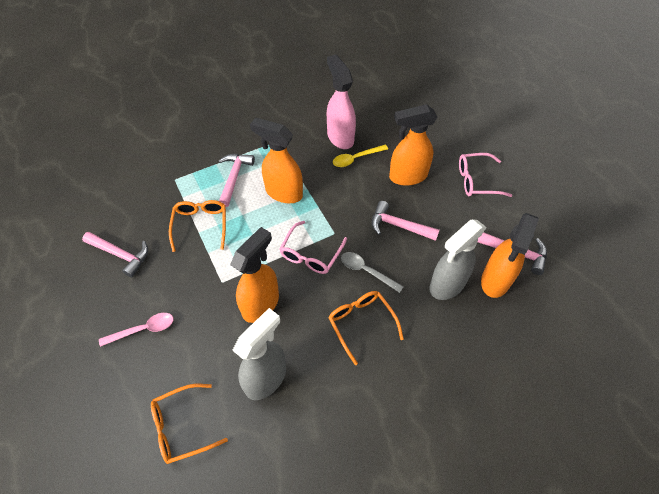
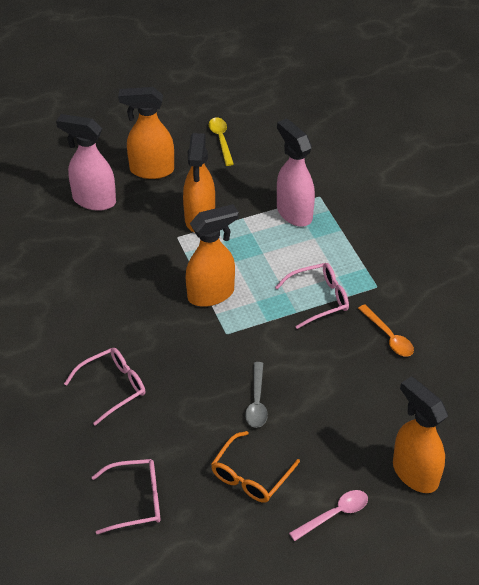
grey spray bottle: [232,308,286,400] [429,220,487,300] = 2 -> none = 0
orange glasses: [151,384,228,464] [169,200,226,252] [328,291,404,365] = 3 -> [211,431,300,502] = 1
orange spoon: none = 0 -> [358,304,414,357] = 1
pink glasses: [279,221,347,274] [459,153,512,197] = 2 -> [64,348,145,426] [92,459,161,534] [275,263,349,329] = 3
pink hammer: [82,232,148,277] [218,154,255,207] [372,201,439,241] [478,232,547,275] = 4 -> none = 0
pink spray bottle: [327,54,356,149] = 1 -> [56,114,116,211] [277,118,315,227] = 2

